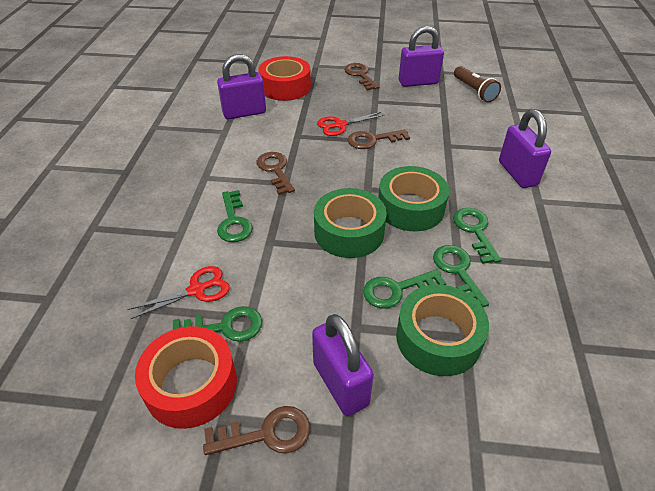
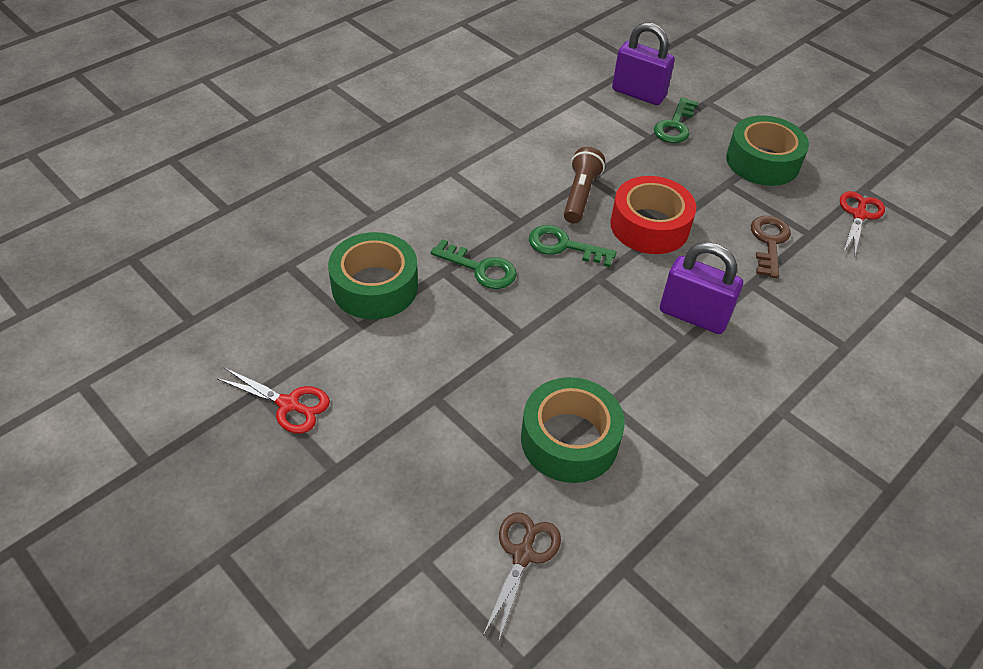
brown key: [203,406,310,455] [257,152,295,195] [344,63,379,91] [348,129,410,149] = 4 -> [751,216,791,278] = 1
brown scissors: none = 0 -> [483,513,561,643] = 1
green key: [173,306,262,342] [217,190,253,242] [363,269,446,309] [433,245,489,307] [453,208,501,264] = 5 -> [431,239,517,289] [529,225,617,267] [654,97,698,143] = 3
purple padlock: [217,54,266,119] [312,314,374,416] [399,26,444,87] [499,109,551,188] = 4 -> [612,22,675,105] [660,242,743,334] = 2
red tape: [135,326,237,429] [259,56,311,101] = 2 -> [610,176,696,254] = 1

